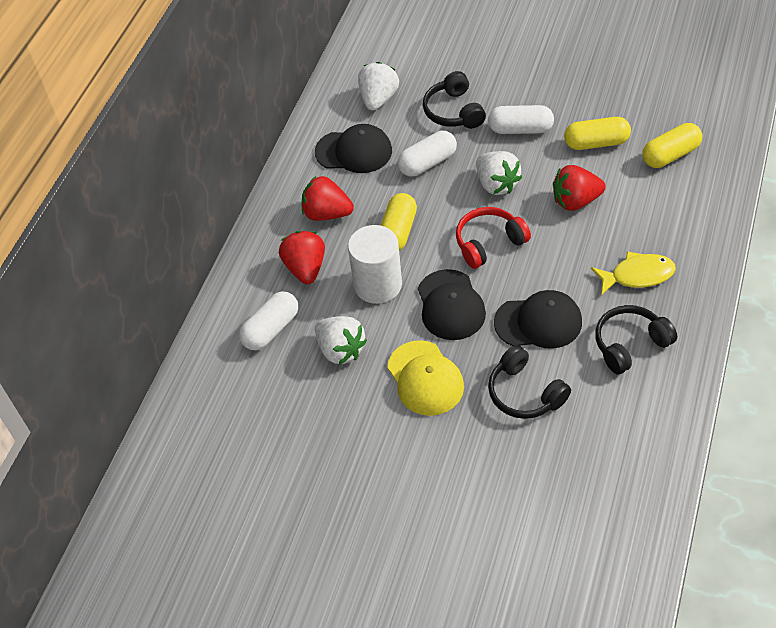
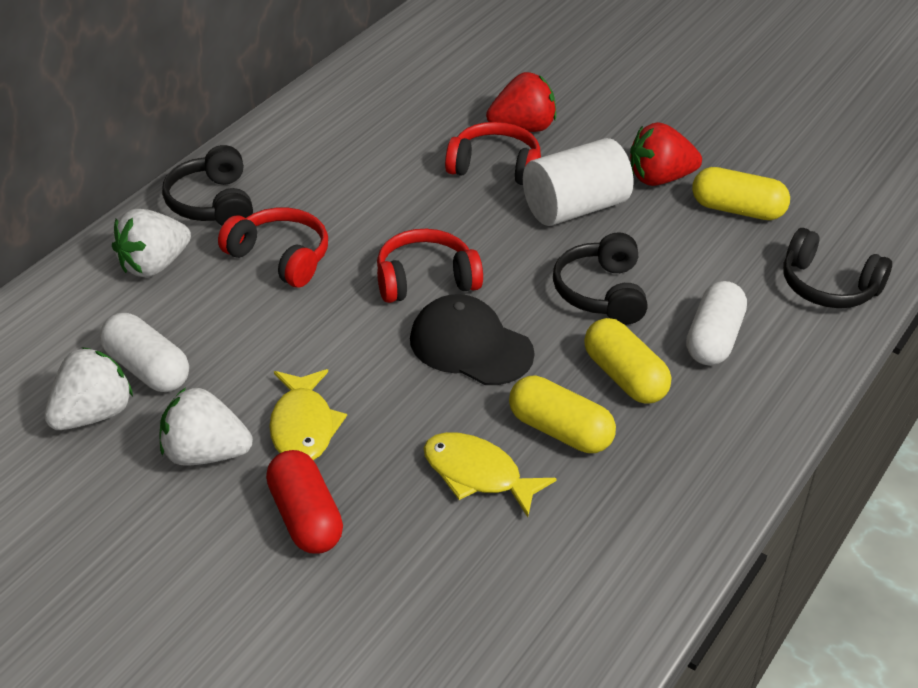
black cap: [315,124,392,173] [418,269,486,340] [494,290,582,349] = 3 -> [410,294,535,385] = 1
red capsule: none = 0 -> [266,450,343,554] = 1
red headphones: [456,207,531,269] = 1 -> [218,207,328,288] [377,229,483,303] [445,122,541,185] = 3
red strawberry: [279,231,325,284] [301,176,354,221] [553,165,606,211] = 3 -> [486,72,556,132] [630,122,702,186] = 2
white capsule: [239,291,298,350] [397,131,457,176] [488,105,554,134] = 3 -> [100,313,189,392] [686,281,747,366] = 2
yellow cap: [387,340,464,416] = 1 -> none = 0
yellow fish: [591,251,676,295] = 1 -> [269,369,347,460] [423,432,557,517] = 2

